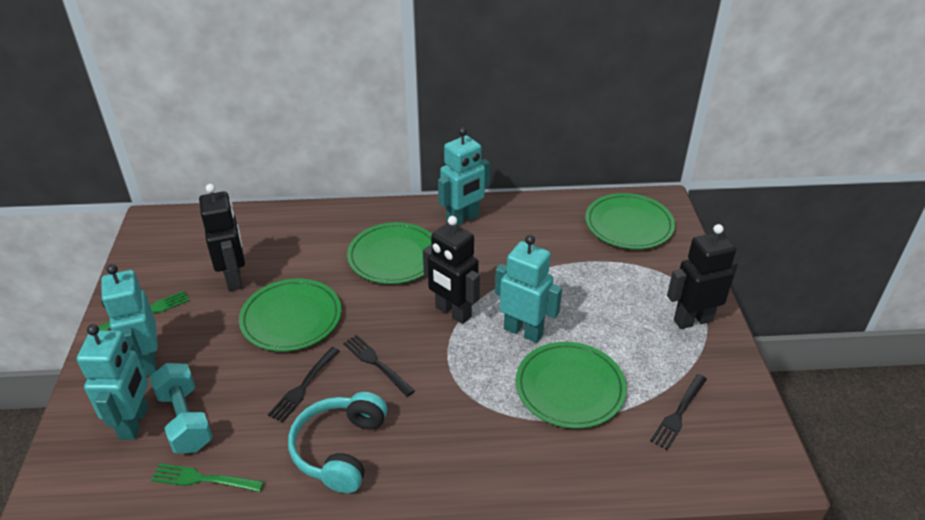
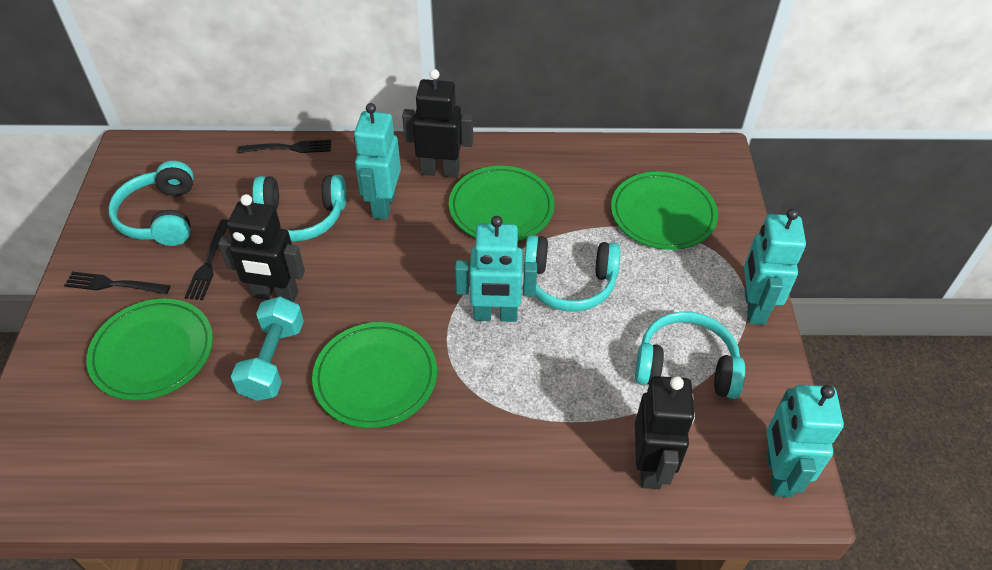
green fork: [98,291,190,330] [151,463,264,492] = 2 -> none = 0
turquoise headphones: [288,392,387,493] = 1 -> [108,161,194,246] [252,175,346,242] [524,235,620,311] [635,311,745,399] = 4

